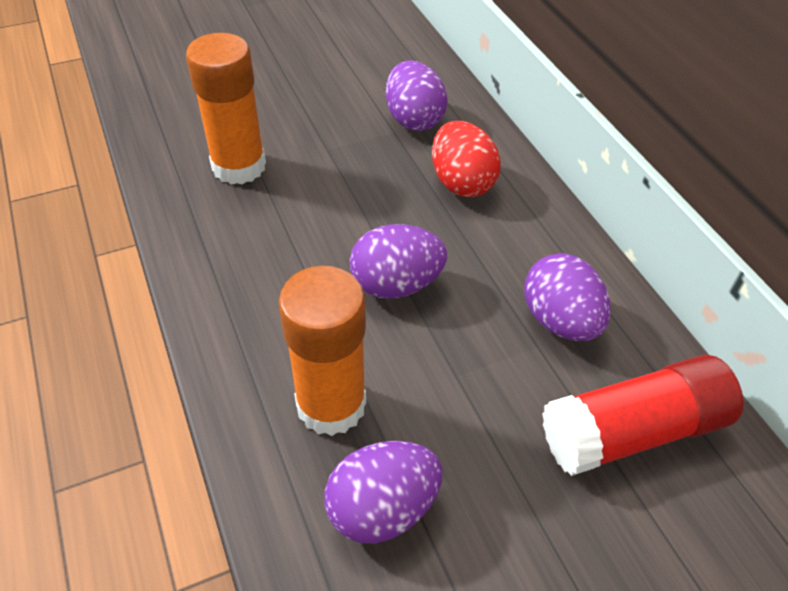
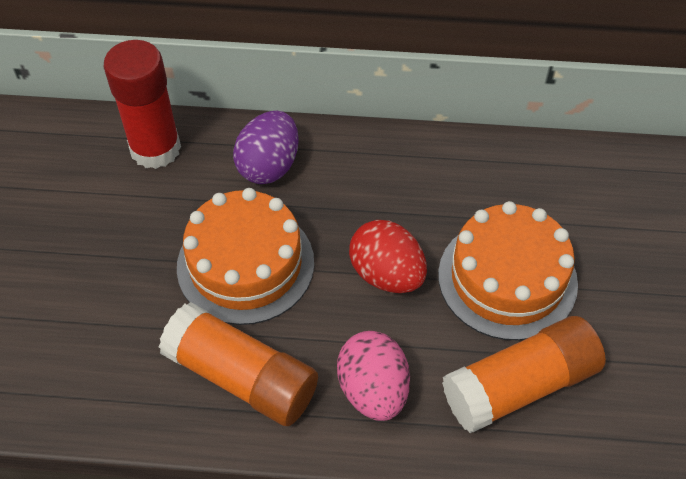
orange cake: none = 0 -> [177,188,314,325] [438,201,578,341] = 2
pink egg: none = 0 -> [337,331,410,421] = 1
purple egg: [324,441,442,543] [350,224,447,299] [386,60,448,131] [524,253,611,341] = 4 -> [233,111,299,184] = 1

